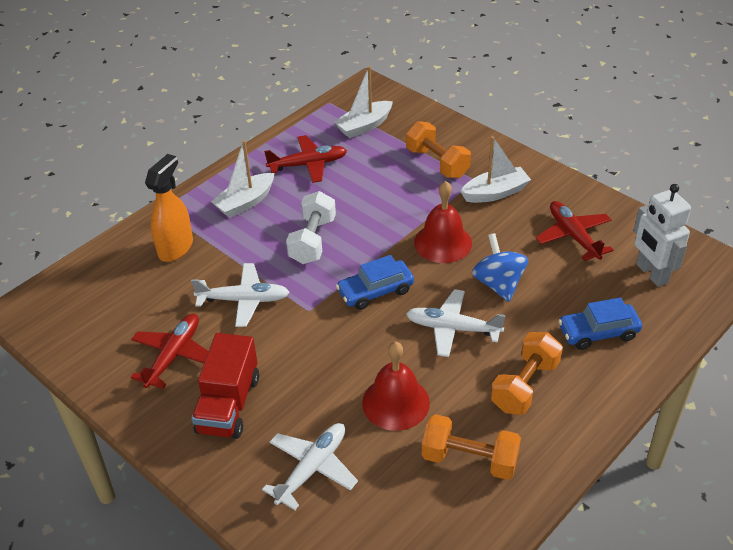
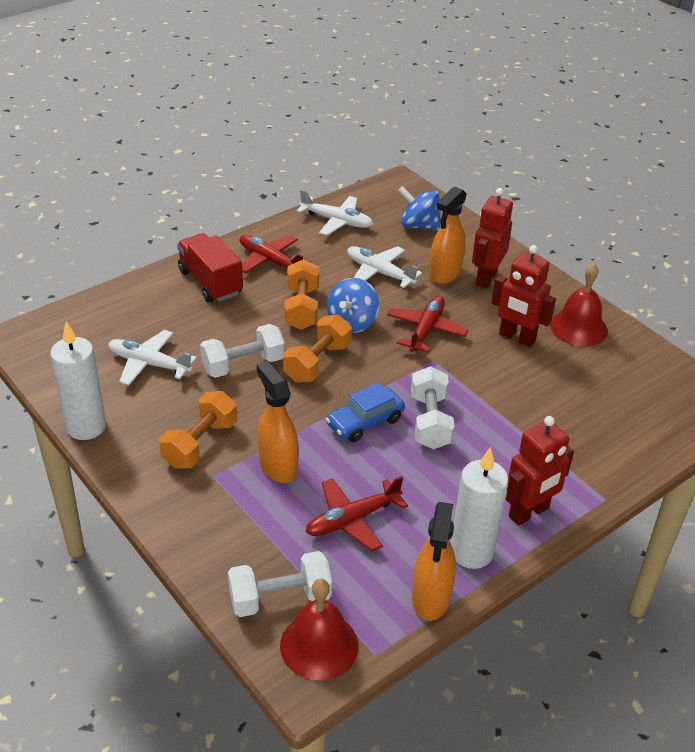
blue car: [336,255,414,310] [558,297,642,350] = 2 -> [326,382,405,442] = 1
blue spinning top: [472,233,528,302] = 1 -> [327,278,379,333] [398,186,441,231] = 2
orange spray bottle: [145,154,193,262] = 1 -> [257,361,299,483] [412,502,456,621] [429,186,467,284] = 3
red robot: none = 0 -> [472,188,513,288] [491,245,556,347] [506,416,574,526] = 3
white boat: [211,140,274,218] [334,66,393,138] [461,136,531,203] = 3 -> none = 0
white candle: none = 0 -> [50,321,106,440] [451,447,508,569] = 2
white dumbbell: [286,191,336,264] = 1 -> [200,324,285,378] [228,551,332,617] [411,366,455,449] = 3
white robot: [634,184,691,287] = 1 -> none = 0

